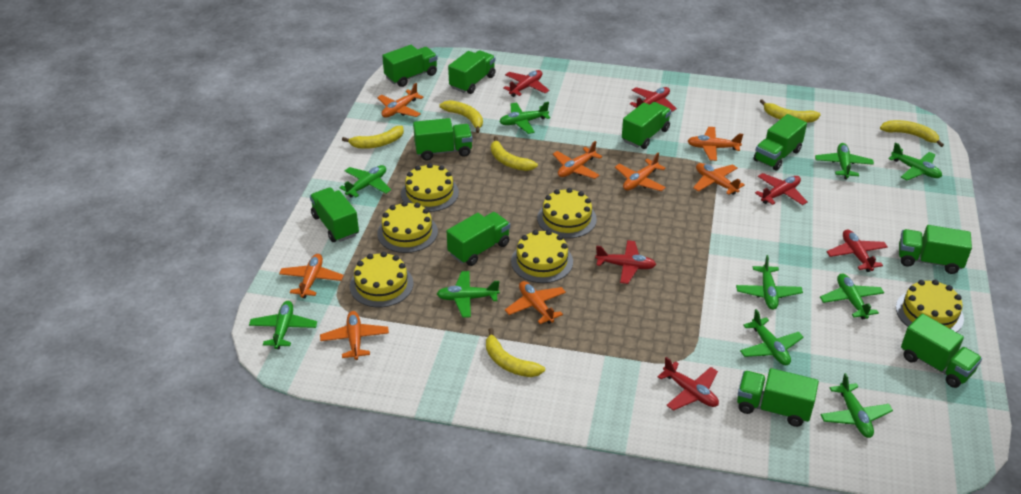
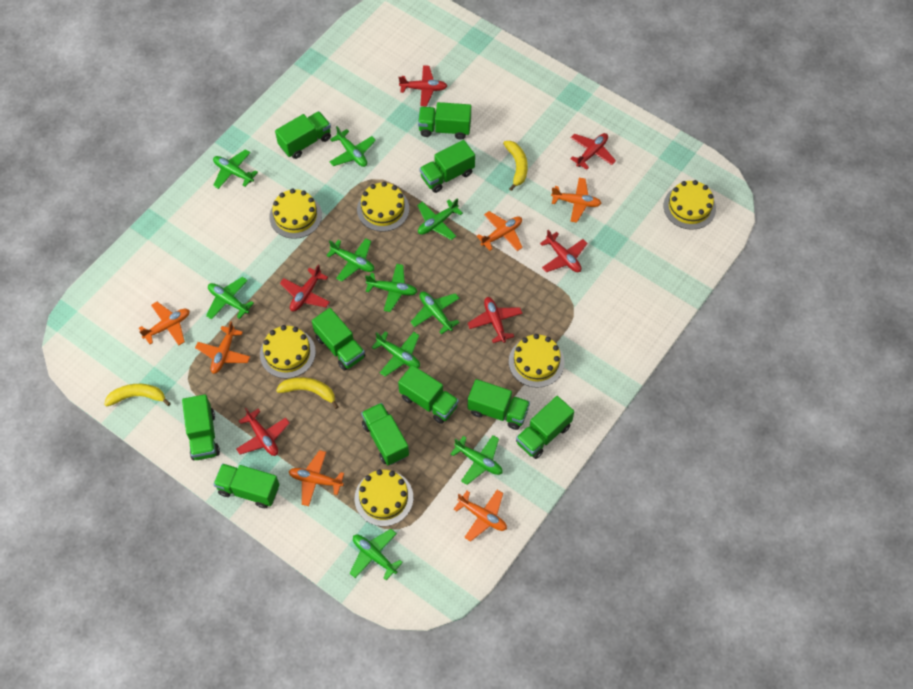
orange plane: [279,254,344,298] [320,311,389,360] [377,83,424,118] [505,281,566,324] [553,141,602,179] [615,153,666,191] [688,127,743,161] [693,163,745,195] = 8 -> [139,302,189,345] [195,321,250,374] [289,450,344,506] [454,490,507,542] [477,211,523,251] [551,178,602,223] = 6
yellow banana: [342,126,404,149] [439,100,483,133] [486,328,545,377] [491,136,538,171] [760,99,821,123] [880,120,944,147] = 6 -> [104,384,171,407] [276,377,339,409] [503,141,528,191] = 3

